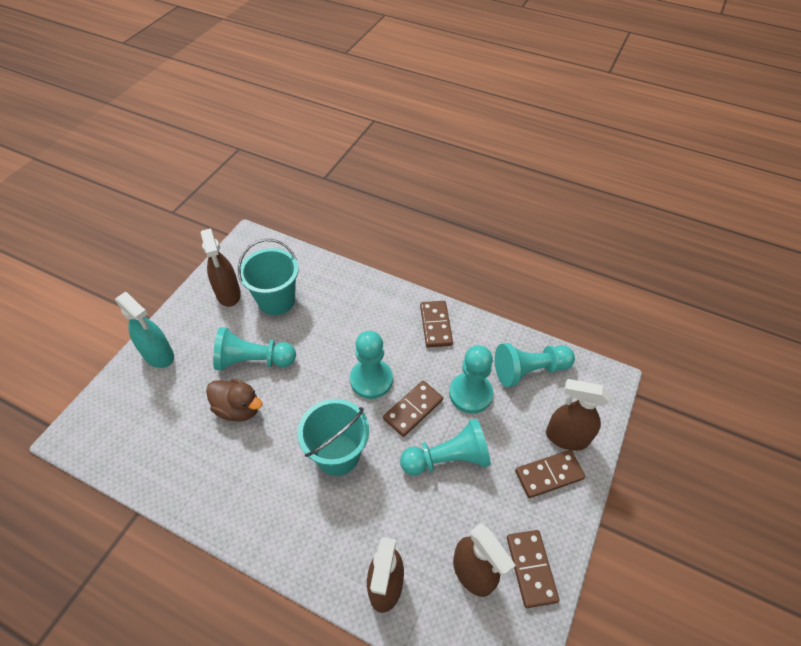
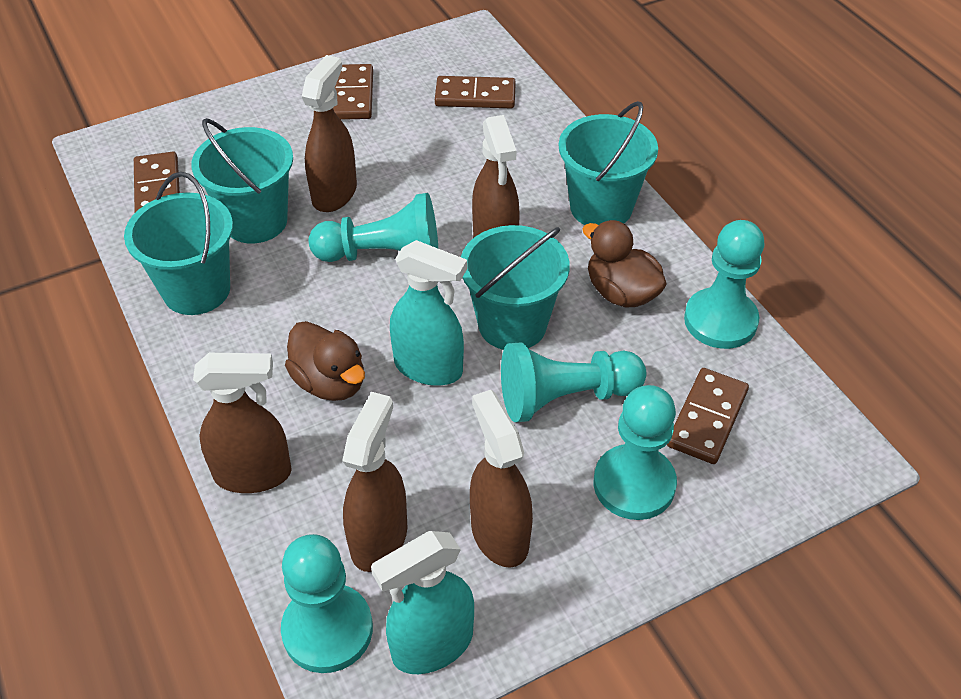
brown duck: [206,379,263,421] = 1 -> [285,321,365,401] [582,220,667,308] = 2
brown spray bottle: [201,228,241,307] [367,537,404,613] [453,523,516,597] [546,379,610,451] = 4 -> [193,353,292,493] [302,55,357,212] [342,392,407,572] [470,390,533,568] [472,115,520,238] = 5
turquoise bucket: [238,239,299,315] [298,399,369,476] = 2 -> [124,172,233,315] [191,118,293,244] [461,225,570,350] [559,101,658,225] = 4
turquoise spray bottle: [115,292,174,368] = 1 -> [371,531,474,674] [390,240,467,386] = 2

